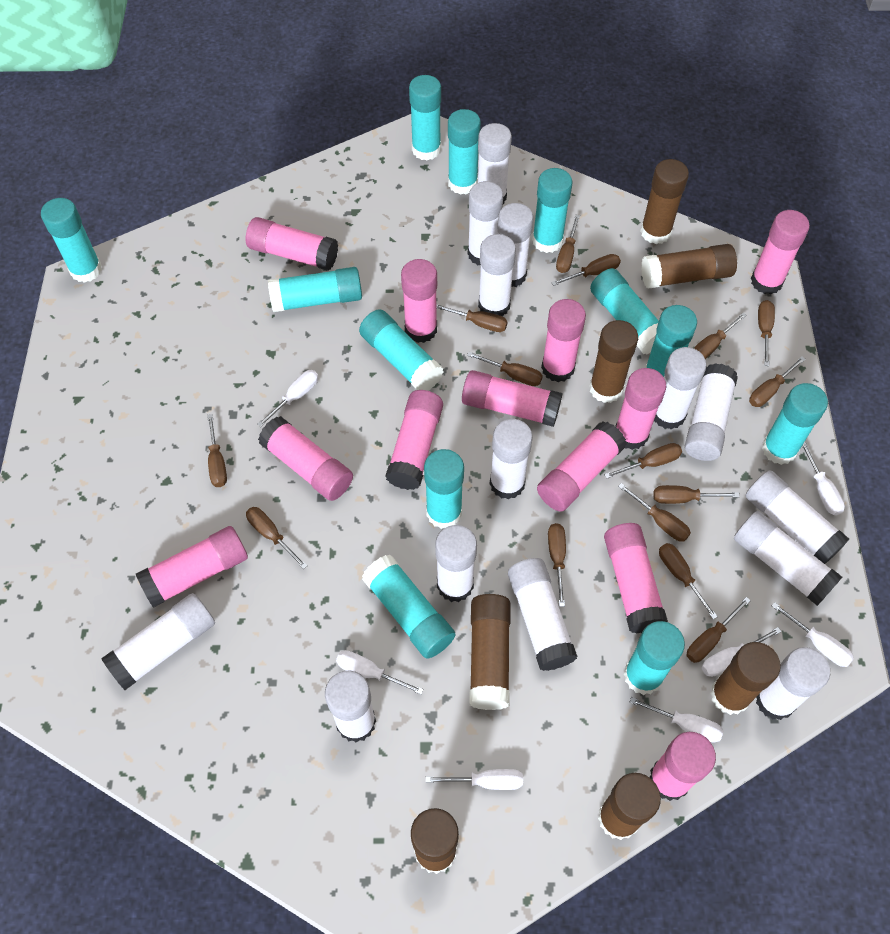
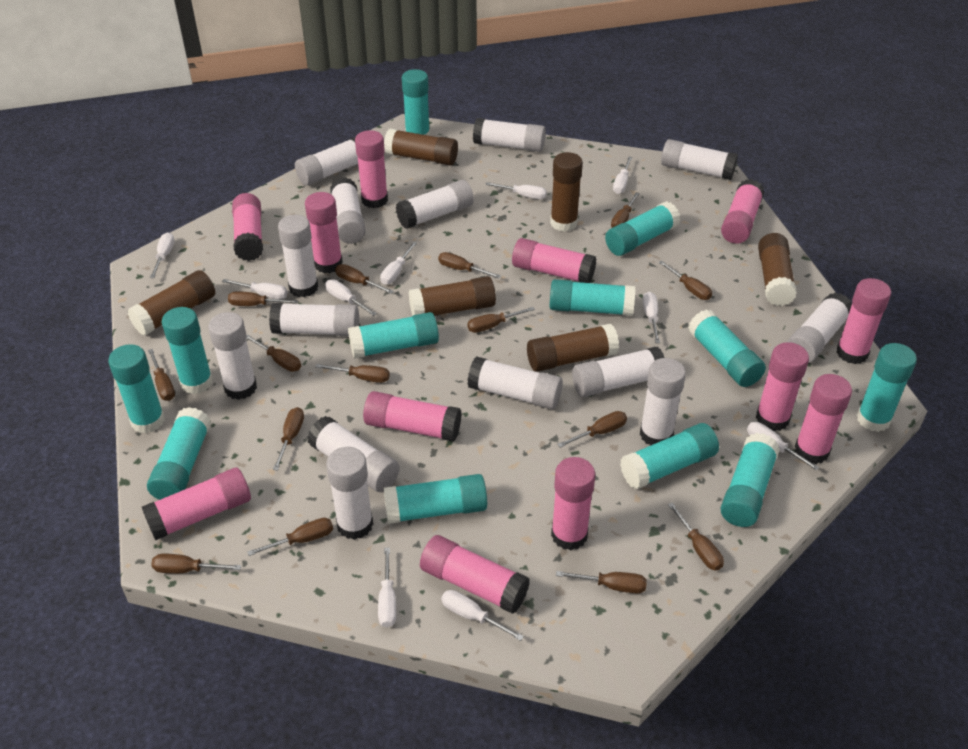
brown glue stick: [411,808,459,874] [469,594,511,710] [589,320,638,403] [598,773,661,840] [640,159,689,244] [641,244,737,288] [710,642,781,715] = 7 -> [127,270,215,336] [384,128,458,165] [409,276,496,316] [527,324,619,372] [550,152,583,232] [758,233,797,306] = 6
white screwdriver: [257,370,319,427] [336,650,424,695] [426,769,523,790] [630,697,724,743] [701,627,782,677] [772,602,854,667] [802,442,845,515] = 7 -> [150,232,175,278] [222,279,288,299] [325,279,377,316] [378,547,396,628] [380,242,417,285] [441,590,524,641] [485,182,547,199] [613,157,632,194] [642,292,660,343] [747,422,819,471] = 10

